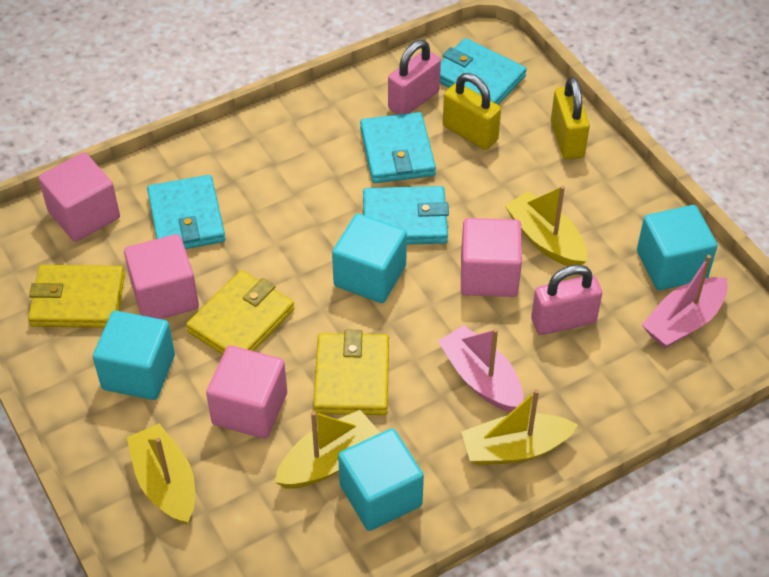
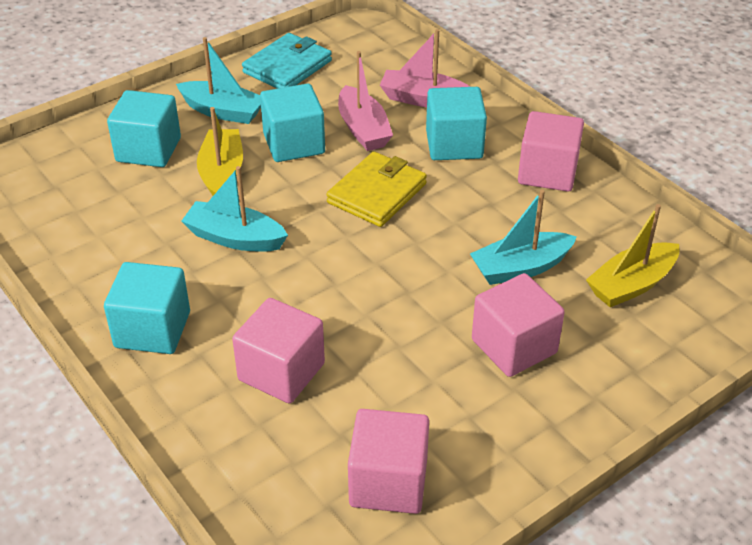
pink padlock: [388,40,441,115] [531,265,602,335] = 2 -> none = 0
turquoise boat: none = 0 -> [176,37,261,124] [181,166,288,252] [470,190,577,285] = 3
turquoise wallet: [147,175,225,249] [360,112,436,183] [363,186,449,245] [440,38,527,105] = 4 -> [242,33,332,89] = 1
yellow boat: [127,423,195,525] [275,410,380,489] [461,389,578,466] [505,185,587,266] = 4 -> [197,107,243,196] [586,204,679,307] = 2
yellow padlock: [443,73,501,150] [551,77,590,160] = 2 -> none = 0
yellow wallet: [28,265,125,328] [186,270,294,355] [313,330,389,415] = 3 -> [326,151,427,227] = 1

